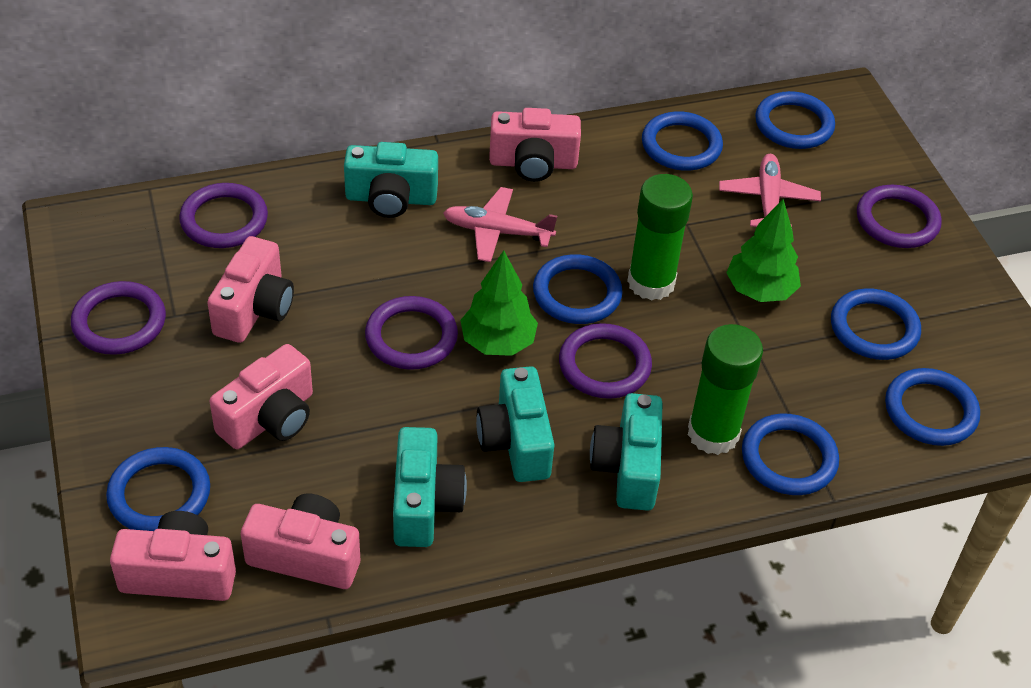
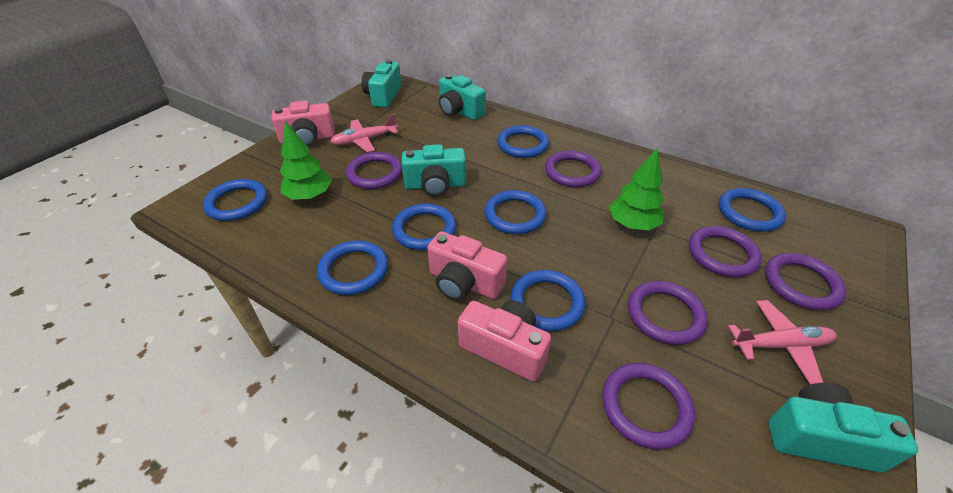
green glue stick: [627,174,693,301] [688,324,763,455] = 2 -> none = 0
pink camera: [110,511,236,601] [207,236,294,343] [210,344,313,449] [241,494,360,589] [489,108,581,182] = 5 -> [271,101,335,147] [427,231,507,301] [458,300,551,382] = 3
purple ring: [71,281,166,355] [179,183,268,248] [365,296,458,370] [559,323,652,399] [857,185,942,248] = 5 -> [346,152,402,189] [545,150,601,187] [602,363,695,450] [628,281,708,345] [689,226,762,277] [765,253,847,310] = 6

